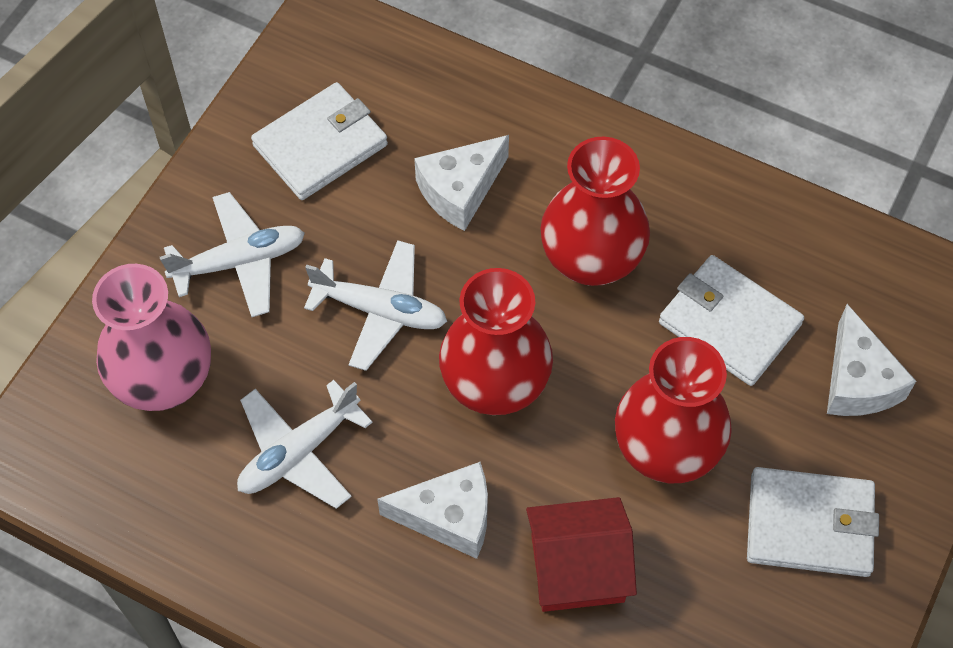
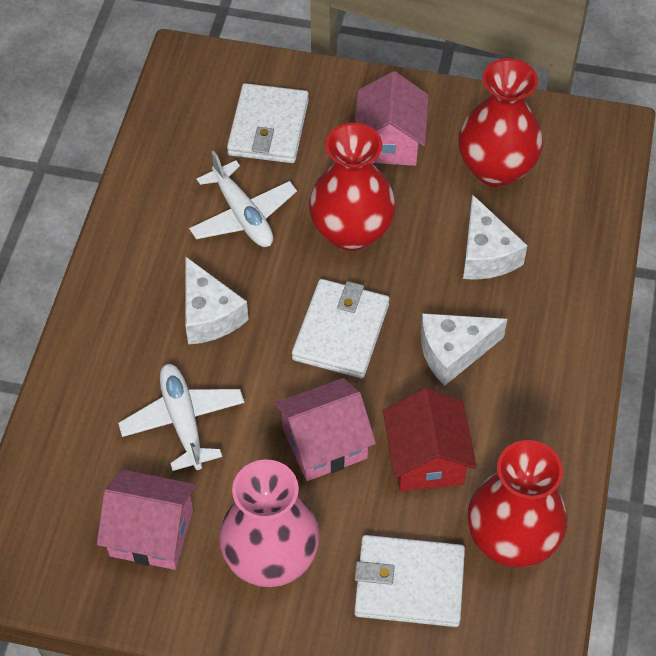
pink house: none = 0 -> [97,470,196,570] [275,378,376,481] [355,71,429,166] = 3
white plane: [160,192,305,317] [237,380,373,509] [304,240,447,371] = 3 -> [118,364,244,471] [189,151,297,247] = 2

